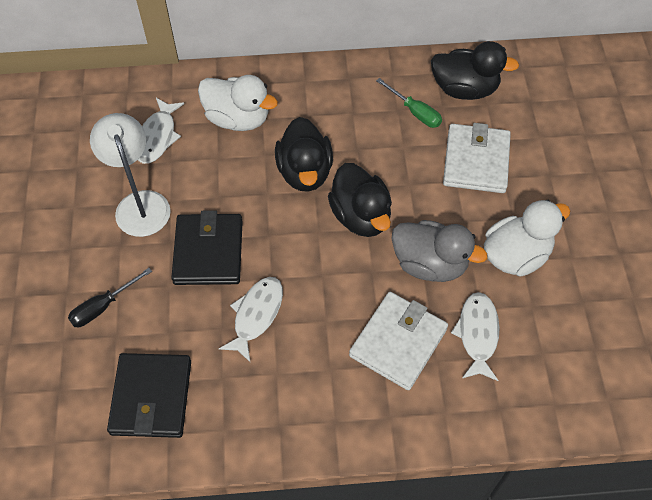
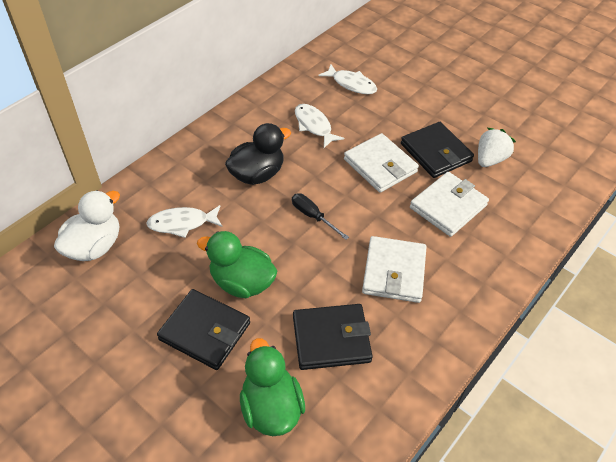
black duck: [275,117,333,192] [328,163,392,237] [431,41,519,100] = 3 -> [225,123,291,185] = 1
black wallet: [107,353,191,438] [171,210,243,285] = 2 -> [157,289,250,370] [293,304,373,370] [401,122,474,178] = 3
green duck: none = 0 -> [197,231,277,298] [240,338,305,436] = 2
green screwdriver: [376,78,442,128] = 1 -> none = 0
grey duck: [391,220,487,282] = 1 -> none = 0
white duck: [198,75,278,131] [484,200,570,277] = 2 -> [54,190,120,261] = 1
white lamp: [90,113,171,237] = 1 -> none = 0
white strawberry: none = 0 -> [478,128,516,167] = 1
white wallet: [349,292,448,390] [443,123,511,193] = 2 -> [344,133,419,193] [362,236,426,303] [410,172,489,237] = 3

